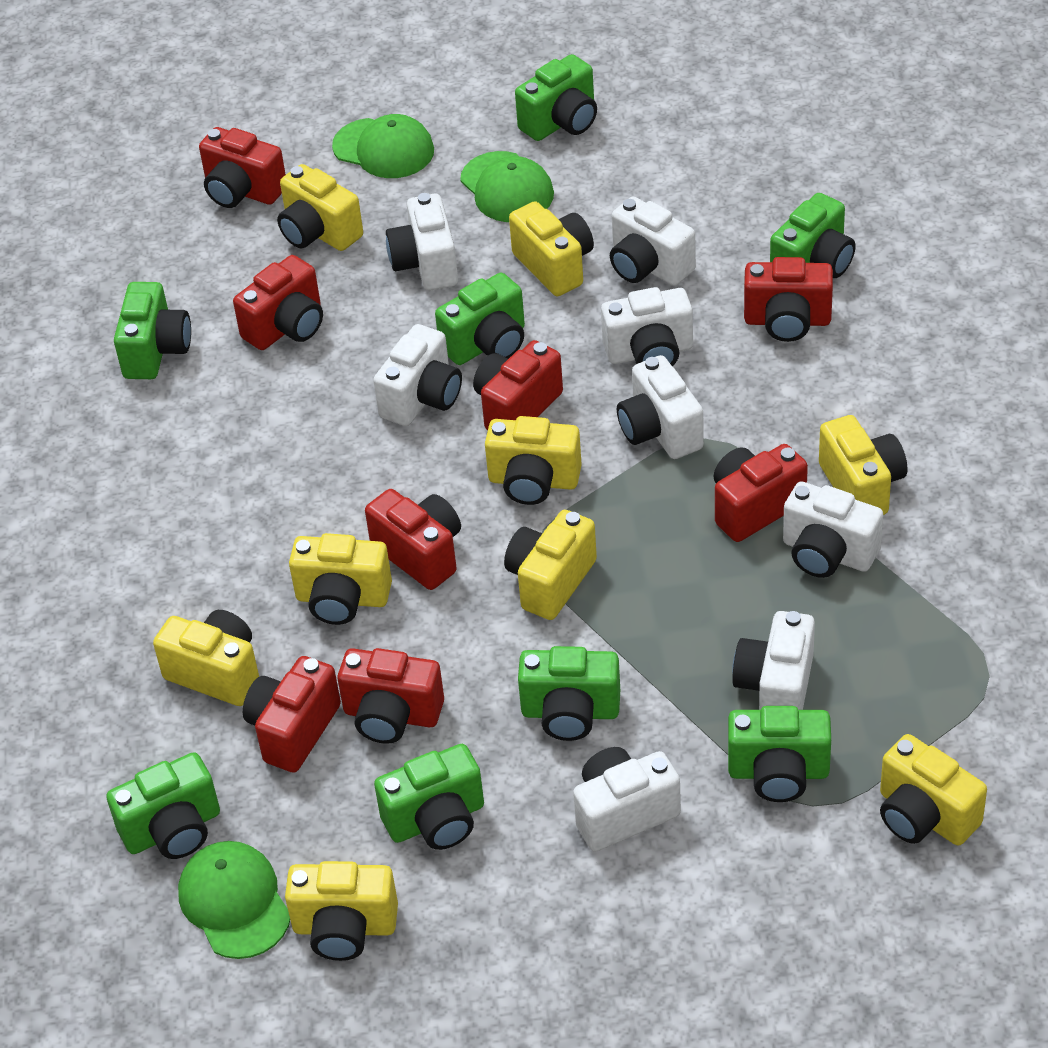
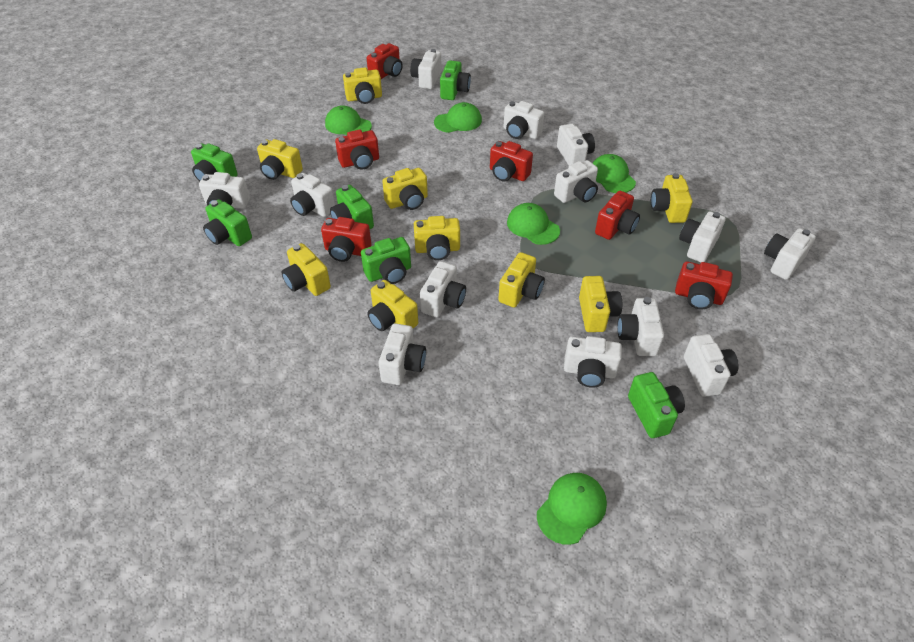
green camera: [106,752,220,859] [114,282,191,379] [374,744,484,850] [435,273,525,365] [515,54,597,141] [518,646,620,741] [728,706,831,802] [770,193,856,278] = 8 -> [191,143,238,181] [203,199,252,246] [330,185,374,229] [361,237,411,284] [440,60,471,100] [628,372,685,438] = 6
green cap: [178,841,290,959] [332,114,434,178] [460,151,554,222] = 3 -> [325,105,372,135] [434,102,482,133] [507,203,560,245] [537,473,607,545] [593,154,636,193] = 5
red camera: [199,127,286,208] [233,255,323,350] [243,656,341,772] [337,648,444,744] [365,489,461,590] [473,340,563,430] [713,444,808,542] [744,257,833,342] = 8 -> [321,217,371,262] [335,130,379,170] [367,43,403,79] [490,141,533,181] [595,191,640,240] [675,261,733,309] = 6
white camera: [373,324,462,426] [386,193,458,290] [573,747,681,851] [601,287,693,366] [610,197,696,286] [617,355,704,459] [732,611,815,710] [783,482,883,578] = 8 -> [199,172,250,209] [290,173,335,217] [379,323,426,385] [410,49,441,89] [420,261,466,317] [503,101,544,139] [554,160,598,203] [557,124,595,166] [564,336,622,388] [617,297,664,356] [679,212,726,262] [684,334,739,397] [764,228,816,280] = 13

